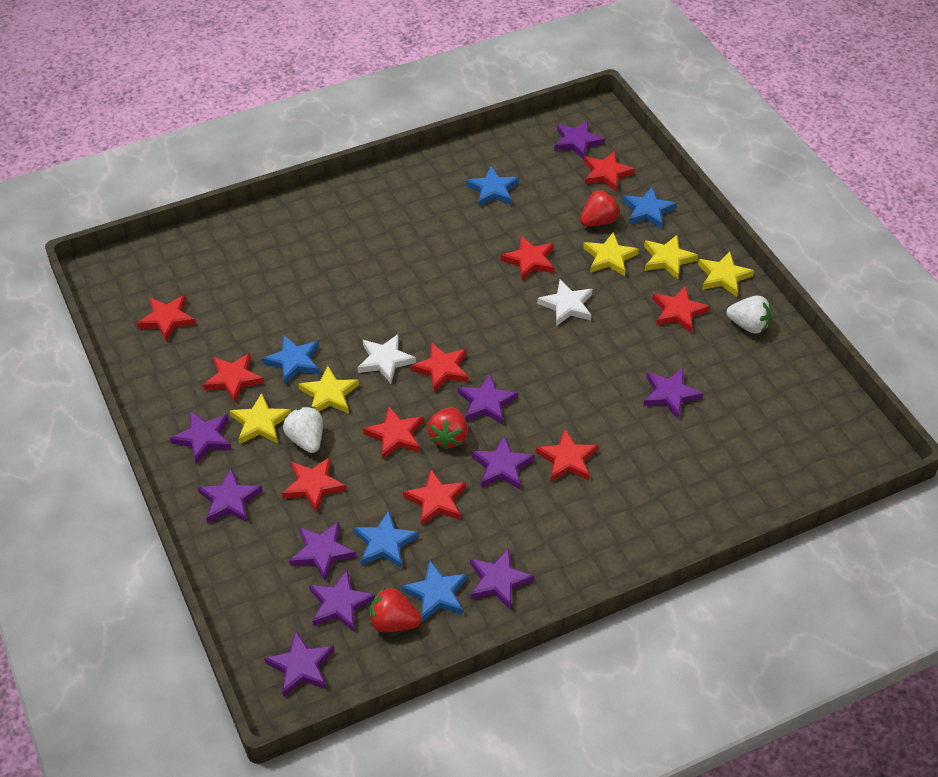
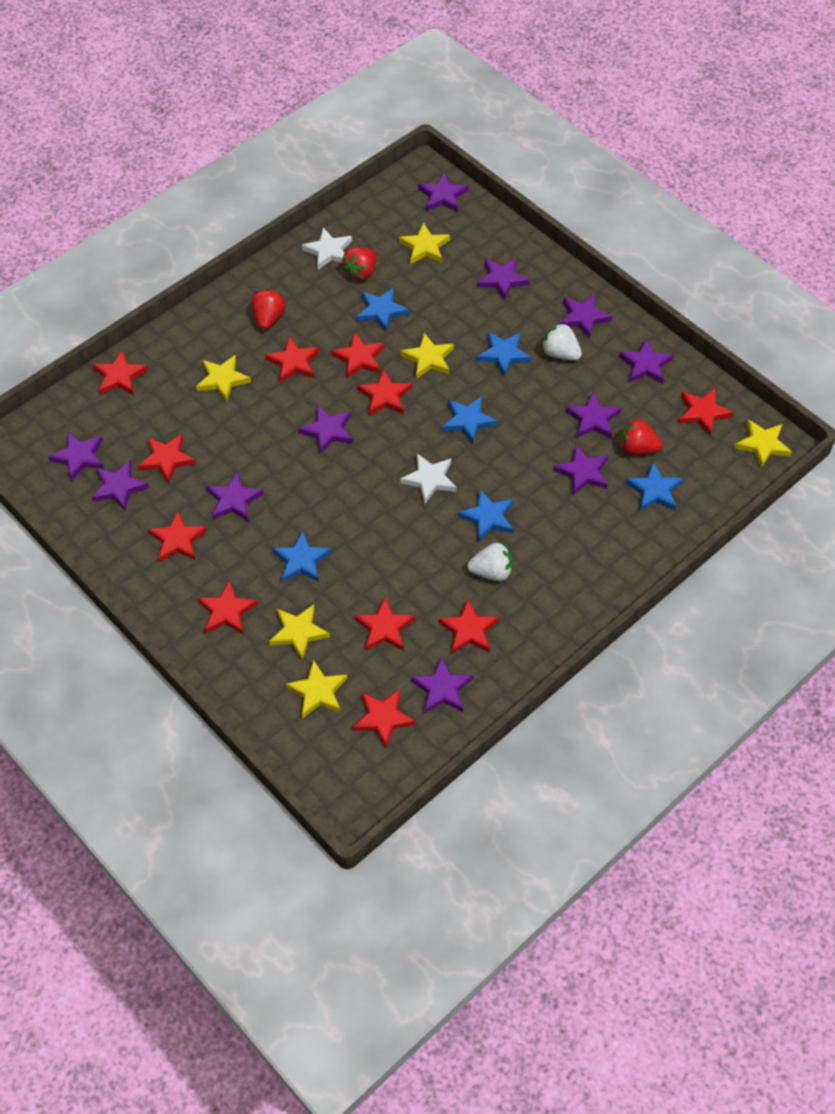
blue star: [262,336,320,384] [353,510,419,568] [401,560,467,622] [466,167,519,207] [622,187,677,229] = 5 -> [272,530,332,582] [357,288,409,332] [442,396,498,444] [458,490,513,542] [477,332,531,376] [626,462,684,511] = 6
purple star: [170,411,232,464] [197,468,262,523] [264,631,334,697] [289,522,356,581] [309,570,375,632] [458,374,518,425] [470,548,534,610] [472,436,534,489] [554,121,605,160] [643,368,703,419] = 10 -> [48,432,104,481] [91,460,149,511] [206,471,264,522] [299,405,353,454] [411,657,473,714] [418,173,468,212] [477,258,530,300] [553,445,609,495] [560,294,612,339] [565,392,621,438] [619,339,674,384] = 11
red star: [137,295,196,342] [203,353,264,403] [282,457,346,513] [363,406,423,460] [403,469,466,526] [411,342,469,392] [501,236,555,281] [535,429,598,482] [584,151,635,191] [653,286,710,333] = 10 -> [93,350,148,395] [138,434,196,483] [148,511,207,562] [198,580,258,634] [265,336,319,383] [331,332,385,379] [353,689,416,748] [355,598,415,651] [357,370,412,416] [438,599,499,654] [678,389,734,436] = 11
yellow star: [230,393,291,444] [298,366,359,413] [583,232,639,276] [644,235,698,279] [698,251,754,297] = 5 -> [196,355,251,402] [269,604,330,661] [286,659,348,719] [399,223,450,264] [401,333,454,379] [734,419,792,468] = 6

